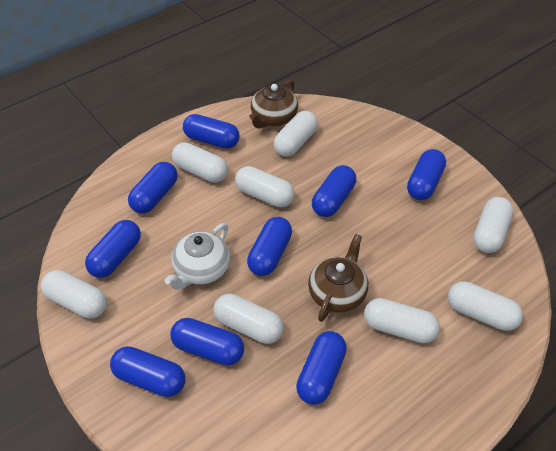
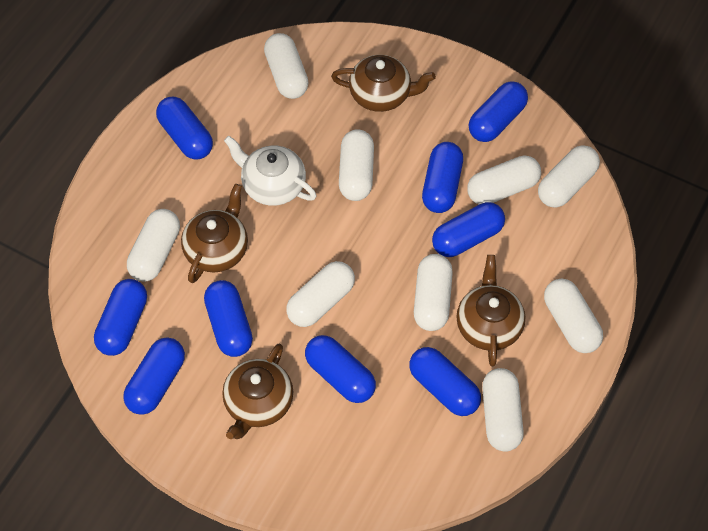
brown teapot: [250,79,298,129] [308,234,368,322] = 2 -> [181,184,248,283] [222,344,293,439] [331,55,436,112] [456,255,525,367] = 4
white capsule: [41,270,107,319] [172,142,228,183] [213,294,284,344] [235,166,295,207] [274,111,318,157] [364,298,440,343] [448,281,523,331] [474,197,513,253] = 8 -> [127,209,180,282] [264,33,309,99] [286,261,355,327] [339,129,374,201] [414,254,453,331] [467,156,541,204] [482,368,524,452] [538,145,600,208] [544,278,603,353] = 9

